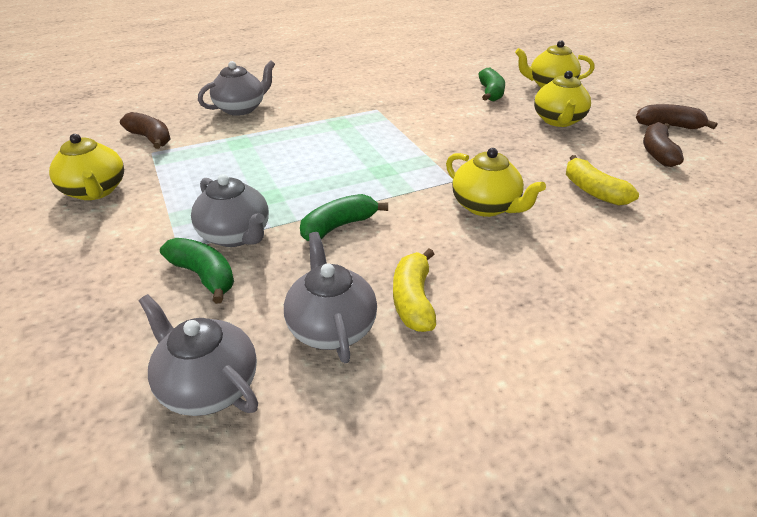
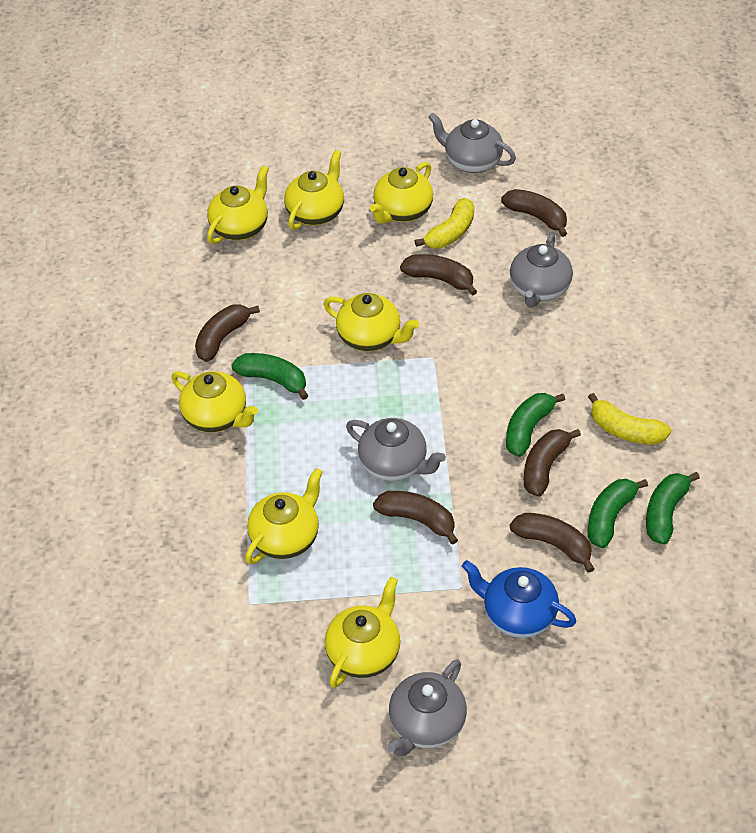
blue teapot: none = 0 -> [462,560,577,638] = 1
brown banana: [120,112,171,149] [636,104,717,129] [643,122,684,167] = 3 -> [195,304,260,362] [373,491,458,545] [400,254,477,296] [501,189,567,237] [510,513,594,573] [524,429,581,497] = 6
green banana: [160,238,234,304] [300,194,388,241] [478,67,505,101] = 3 -> [231,353,308,400] [506,393,565,457] [588,479,648,548] [646,472,700,545] = 4
yellow teapot: [49,134,124,200] [446,148,546,217] [515,40,595,88] [534,71,591,127] = 4 -> [171,371,258,432] [207,166,269,244] [245,468,323,564] [284,150,344,230] [324,293,419,351] [325,577,400,688] [370,162,433,224] = 7

